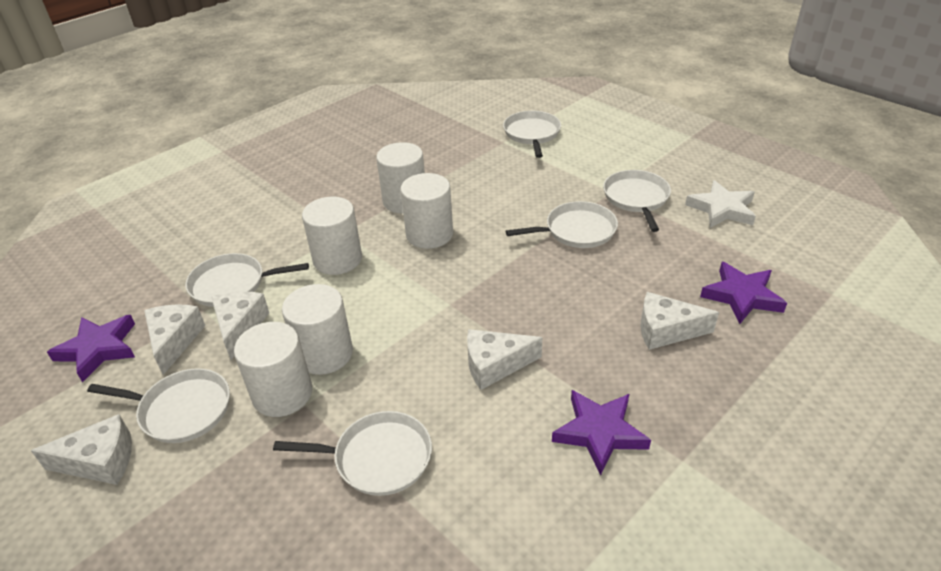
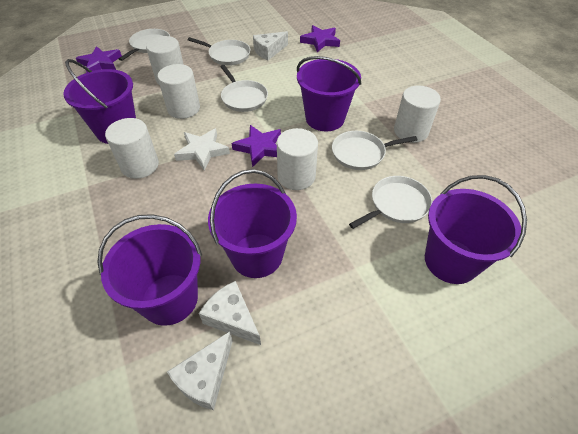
purple bucket: none = 0 -> [63,59,136,144] [97,214,202,326] [208,169,297,278] [297,56,362,131] [425,175,527,284] = 5
white cheese: [31,414,132,485] [144,304,205,375] [211,291,269,360] [467,329,543,390] [641,292,719,350] = 5 -> [167,331,233,410] [199,281,261,345] [253,31,288,60] = 3
white pan: [87,368,230,443] [185,253,309,307] [273,411,432,496] [503,111,561,158] [506,201,618,248] [603,170,671,232] = 6 -> [118,29,170,61] [188,37,250,66] [220,65,268,112] [332,131,417,170] [349,176,432,229] = 5

